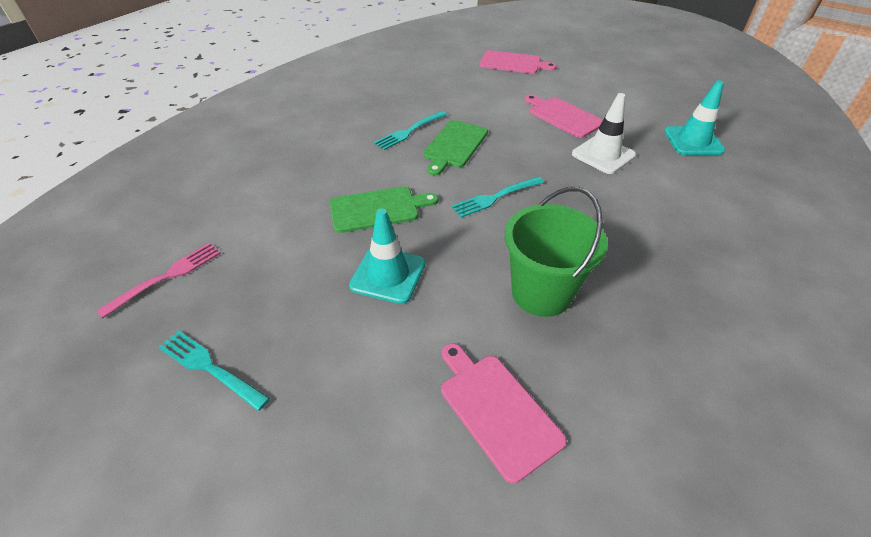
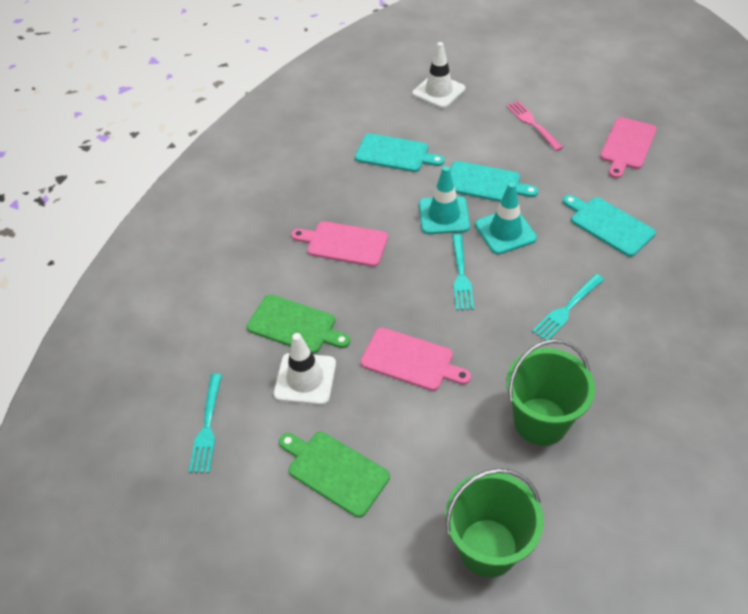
green bucket: [505,187,608,317] = 1 -> [445,468,544,577] [506,339,595,446] = 2
turquoise cutting board: none = 0 -> [355,134,444,172] [450,161,538,202] [563,195,656,257] = 3
white traffic cone: [572,93,636,174] = 1 -> [274,333,336,405] [412,42,465,108] = 2

